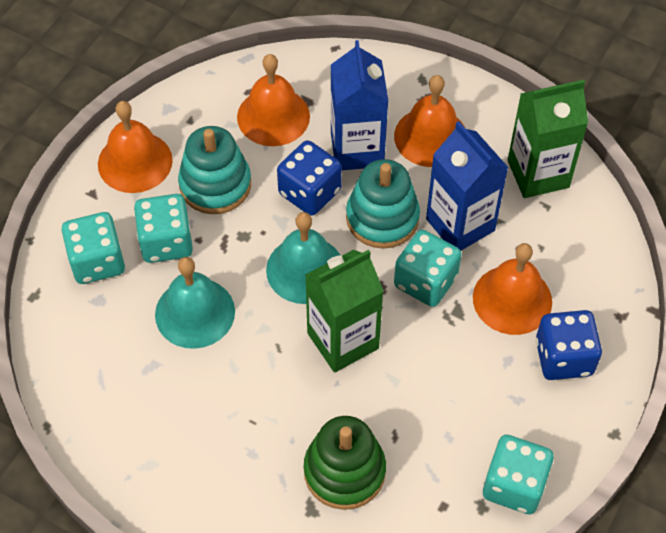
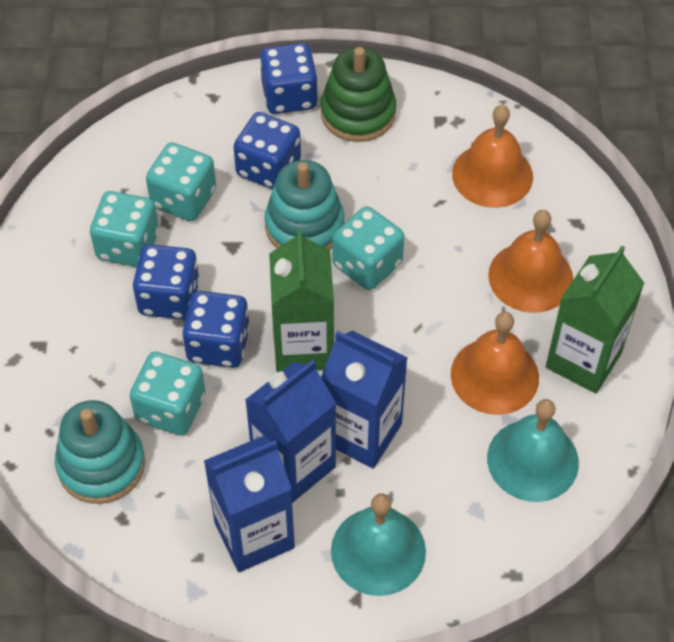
blue carton: [331,40,388,170] [426,121,509,250] = 2 -> [204,435,295,572] [245,360,336,503] [321,331,408,469] = 3
blue dice: [277,140,342,216] [536,310,602,380] = 2 -> [133,244,200,320] [183,291,250,368] [233,112,301,189] [260,43,318,114] = 4
orange bell: [98,101,173,193] [237,54,310,146] [394,75,464,167] [473,243,552,335] = 4 -> [451,312,539,415] [452,105,533,208] [488,210,573,313] = 3

